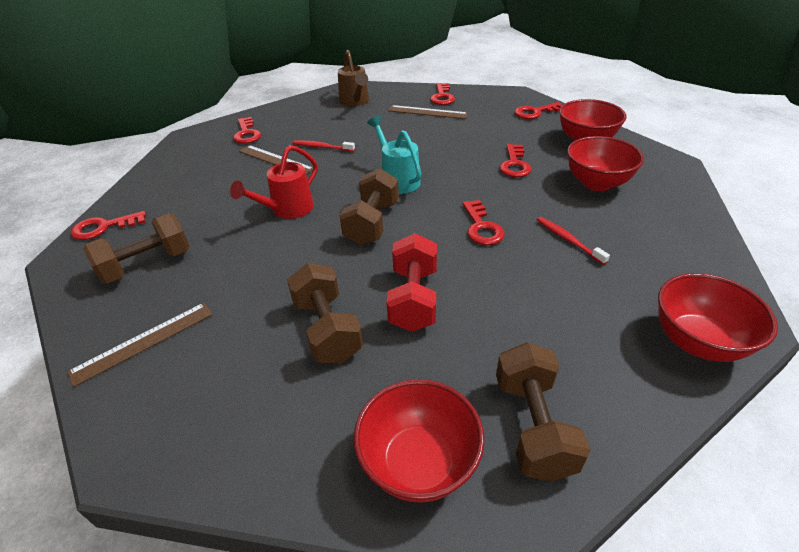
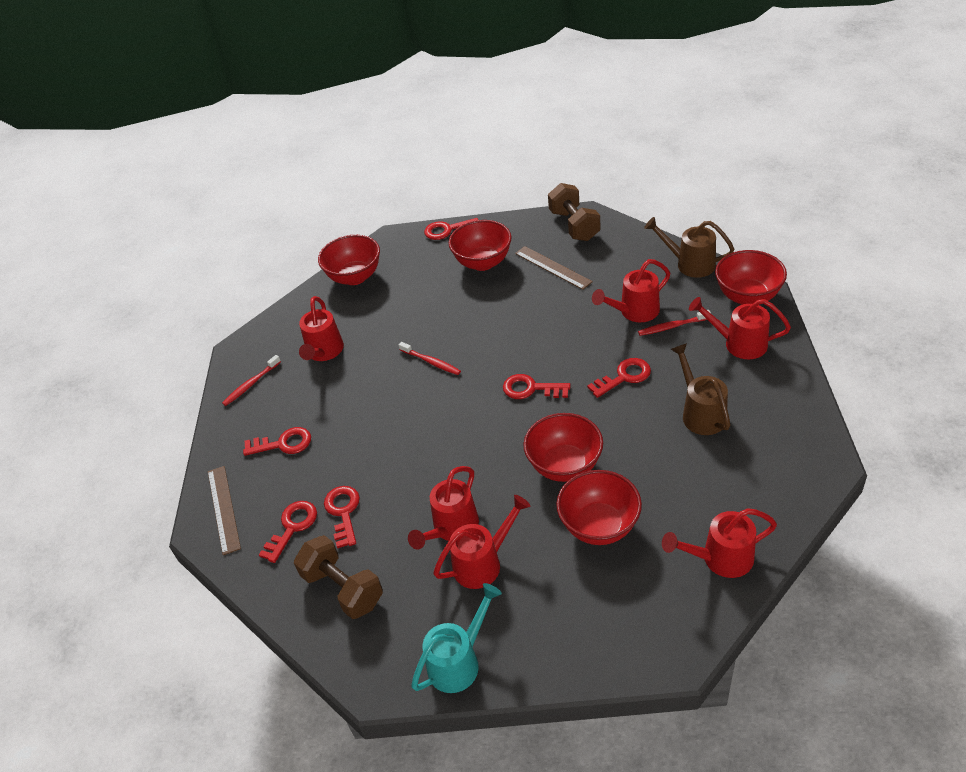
brown dumbbell: [83,213,190,284] [287,263,363,363] [340,168,399,245] [496,342,591,482] = 4 -> [294,535,383,619] [548,183,601,241] = 2
brown ruler: [67,303,213,387] [239,145,313,174] [388,105,468,119] = 3 -> [208,466,241,555] [515,246,593,290] = 2
brown watering can: [338,50,369,106] = 1 -> [644,217,735,278] [671,343,730,435] = 2
red bowl: [354,379,485,503] [559,99,627,142] [567,136,644,191] [658,273,778,362] = 4 -> [318,235,380,285] [449,220,512,271] [523,413,603,482] [556,470,642,545] [715,250,787,305] = 5
red dumbbell: [386,233,437,332] = 1 -> none = 0
red toothbrush: [293,140,355,152] [537,217,610,265] = 2 -> [222,355,281,406] [399,342,461,375] [638,310,711,336] = 3
red watering can: [230,145,318,219] = 1 -> [299,296,344,361] [408,466,479,549] [433,495,530,589] [592,259,670,322] [662,508,777,578] [689,297,791,359] = 6

